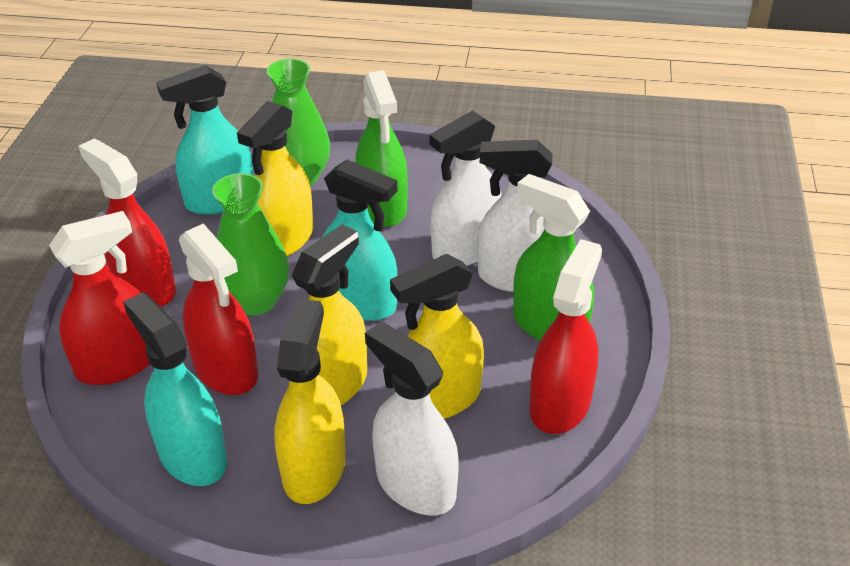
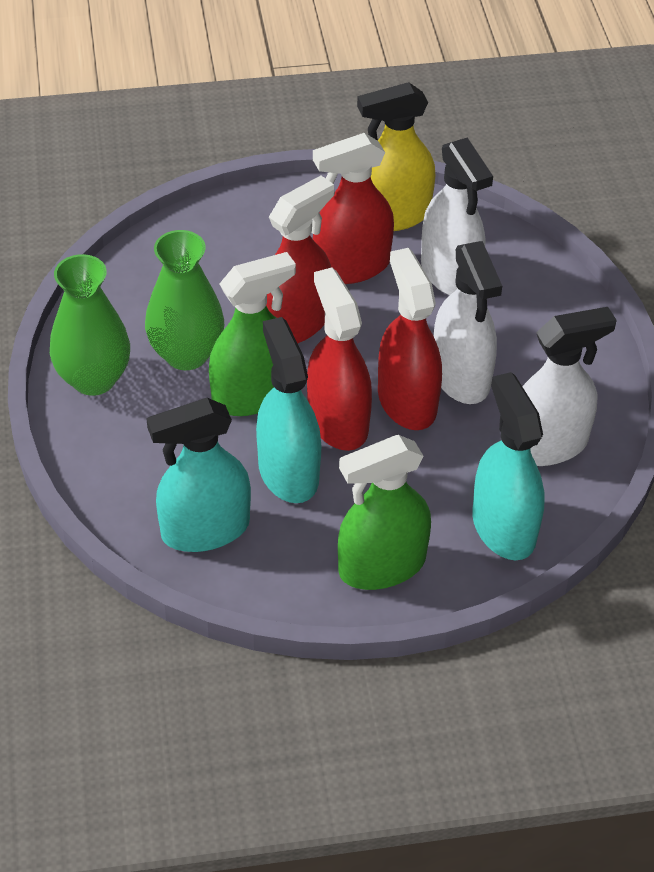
yellow spray bottle: [237,101,313,256] [274,299,346,504] [292,224,367,405] [390,254,484,419] = 4 -> [357,82,435,231] = 1

